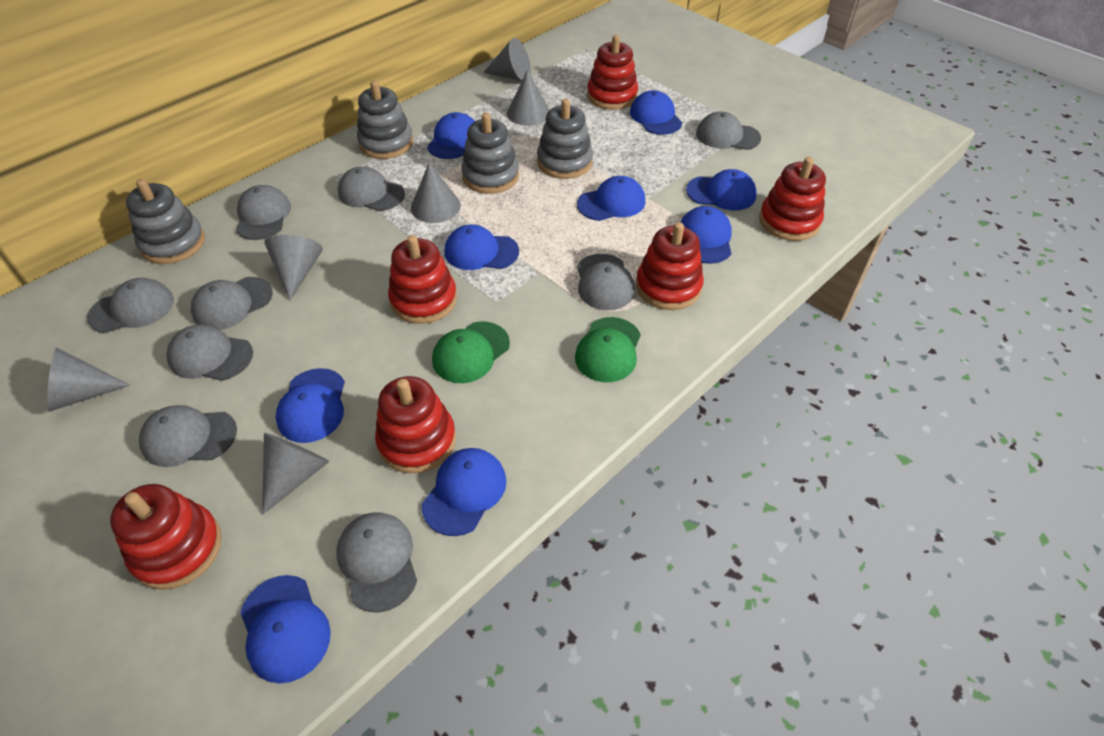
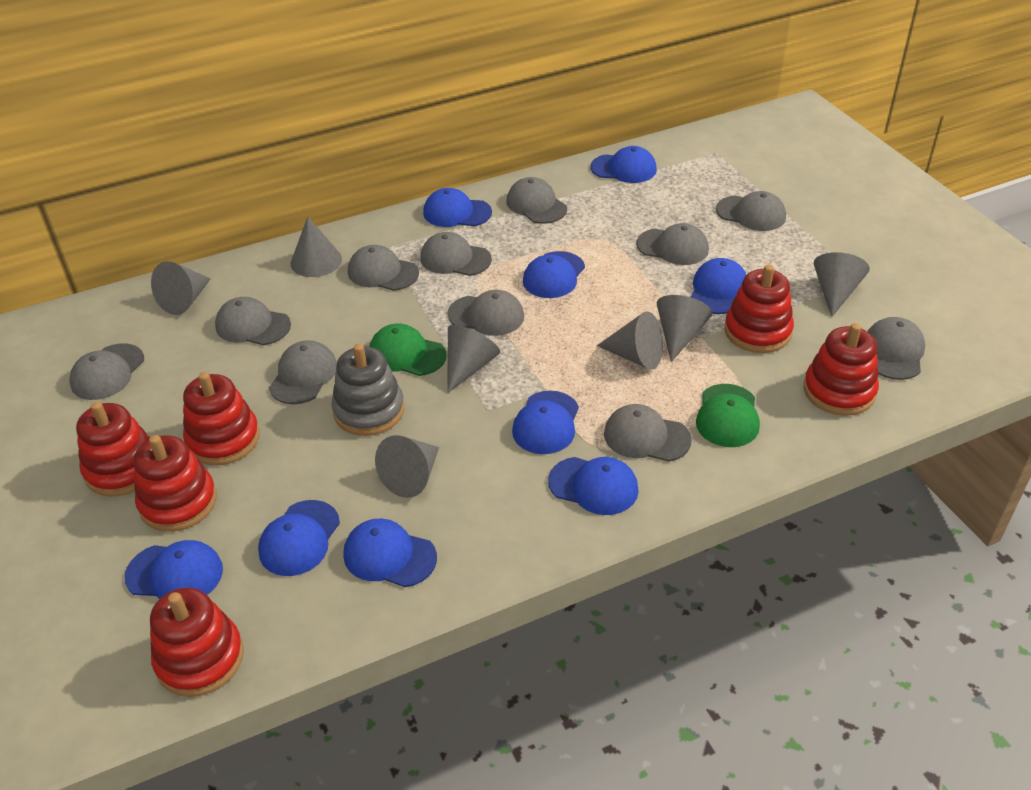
grey cap: [87,278,174,333] [139,405,237,467] [166,324,253,381] [191,277,273,330] [236,185,291,240] [336,512,417,612] [338,166,405,211] [577,254,635,310] [696,111,761,150] = 9 -> [70,343,144,400] [215,297,291,345] [269,340,337,404] [348,245,419,291] [420,232,492,276] [447,290,524,336] [506,177,567,224] [604,404,692,462] [636,223,709,265] [716,191,786,231] [867,317,925,380] = 11
grey cone: [47,348,130,412] [262,433,330,515] [264,235,323,301] [411,163,461,223] [483,38,531,81] [507,70,549,126] = 6 -> [151,261,211,315] [291,217,342,277] [375,435,439,498] [447,325,500,393] [597,312,663,370] [657,295,712,362] [814,252,870,317] = 7
grey stacking toy: [126,179,205,264] [357,80,413,159] [461,113,519,194] [537,99,593,179] = 4 -> [332,344,404,436] = 1

